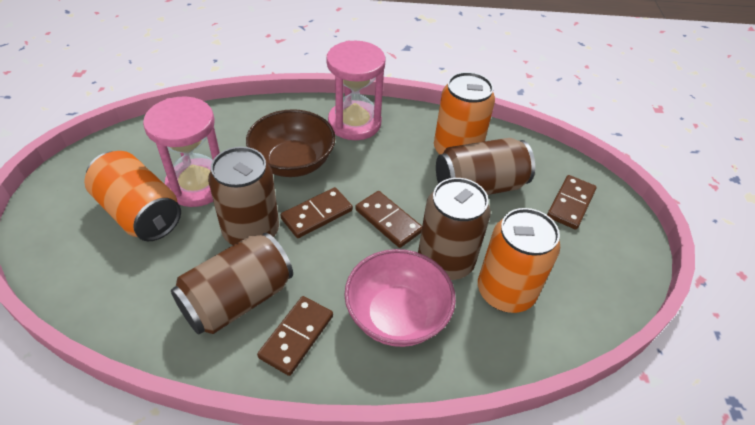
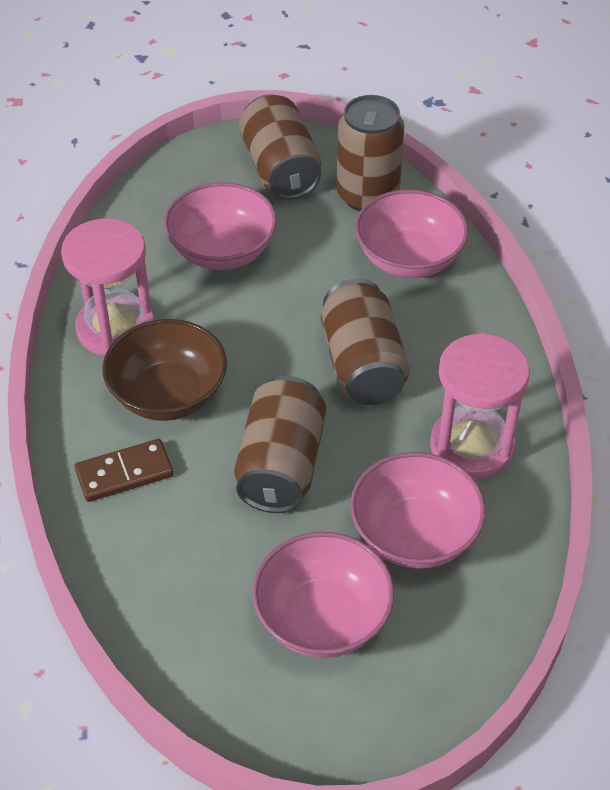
brown domino: [257,296,333,376] [280,187,353,238] [355,191,422,248] [547,175,597,230] = 4 -> [75,439,174,502] = 1
orange can: [84,151,181,241] [434,72,495,155] [478,208,560,313] = 3 -> none = 0
pink bowl: [344,249,456,347] = 1 -> [164,182,277,270] [252,532,394,658] [350,452,486,569] [355,189,468,278] = 4

